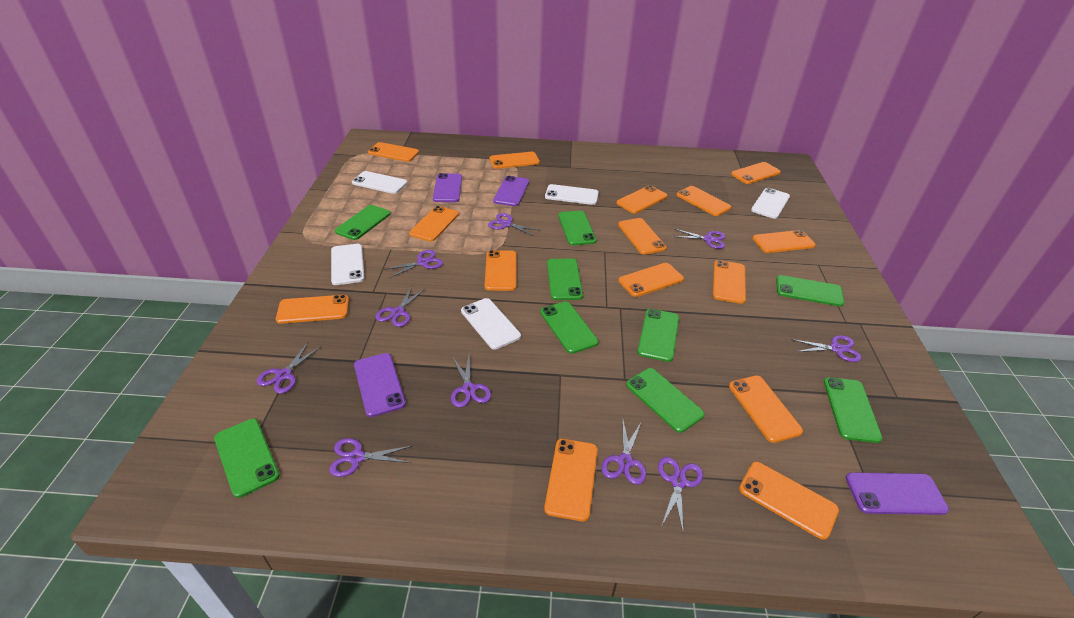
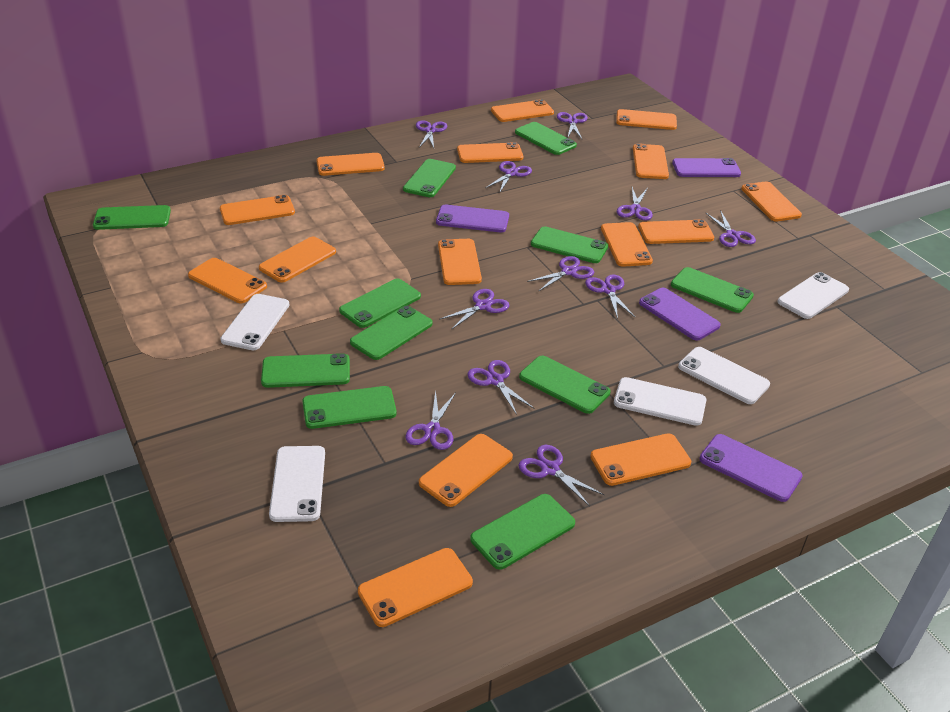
green phone: [214,419,280,498] [335,205,390,240] [540,301,599,354] [547,259,583,300] [558,211,596,245] [626,368,705,433] [637,309,679,362] [776,275,844,306] [824,377,883,443] = 9 -> [93,205,171,230] [261,353,350,388] [303,386,397,429] [339,279,421,328] [350,305,433,360] [403,159,456,197] [470,494,575,570] [515,122,577,155] [519,356,611,414] [531,226,608,263] [671,267,754,313] = 11
purple scissors: [257,341,322,394] [329,438,412,477] [375,286,426,327] [384,250,443,278] [451,356,491,408] [488,213,541,237] [601,420,646,485] [658,457,703,531] [672,229,725,249] [791,335,861,362] = 10 -> [405,390,456,450] [416,120,447,148] [439,289,509,330] [467,360,534,415] [486,161,532,192] [518,445,604,506] [527,256,594,292] [557,112,588,139] [585,274,635,319] [617,187,653,221] [705,210,756,247] = 11

